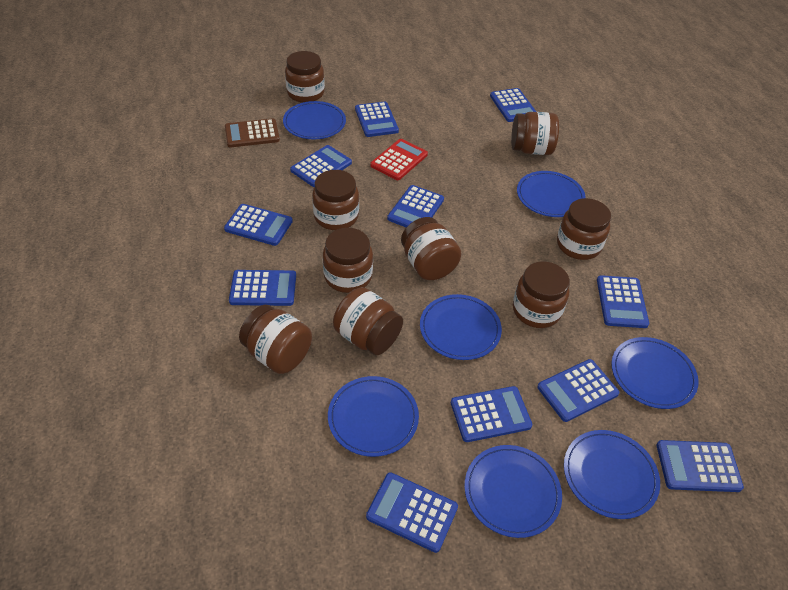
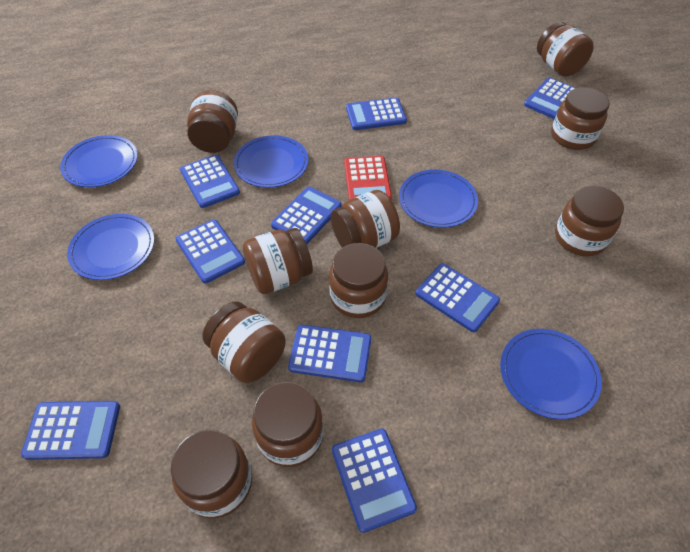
blue calculator: [224,204,293,246] [229,270,296,306] [290,145,352,187] [355,102,399,137] [366,472,458,553] [387,185,444,227] [451,386,532,442] [490,88,536,122] [537,359,620,422] [597,275,649,328] [657,440,744,492] = 11 -> [21,401,120,460] [175,219,245,283] [180,155,240,208] [271,187,341,244] [288,324,371,382] [332,429,417,533] [346,98,407,130] [416,263,500,332] [524,78,575,119] = 9
blue plate: [283,101,346,140] [328,376,419,457] [420,294,502,360] [464,445,562,538] [517,171,586,217] [564,430,660,519] [611,337,699,409] = 7 -> [60,135,138,187] [67,214,154,280] [234,135,308,188] [399,170,478,228] [500,329,602,419] = 5
brown calculator: [225,118,280,148] = 1 -> none = 0
brown jar: [239,305,312,374] [285,51,325,103] [312,170,359,230] [323,228,373,293] [333,287,403,355] [401,217,462,280] [511,112,559,155] [513,261,570,328] [557,198,611,260] = 9 -> [171,430,252,518] [187,90,238,153] [202,301,286,383] [243,228,313,294] [252,382,324,467] [329,243,388,318] [331,190,400,248] [537,22,594,77] [551,87,610,150] [555,186,624,256] = 10

